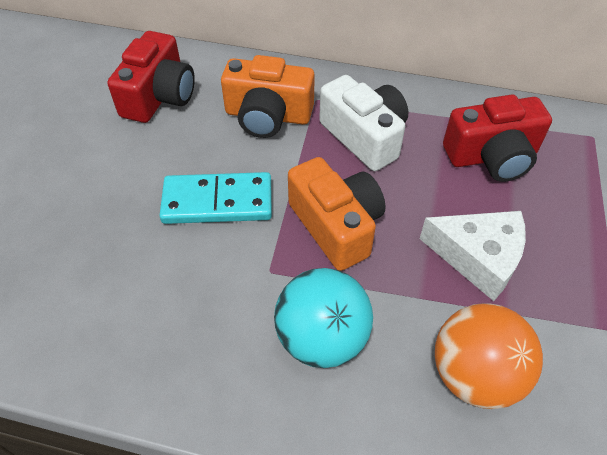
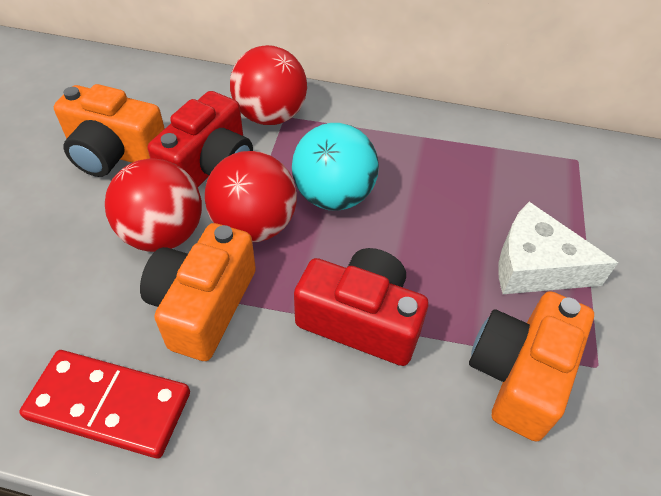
orange ball: [435,303,543,409] = 1 -> none = 0
orange camera: [221,55,315,138] [288,157,386,271] = 2 -> [54,84,165,177] [140,223,256,361] [469,291,594,441] = 3
red ball: none = 0 -> [105,158,202,252] [205,151,297,242] [230,45,307,125] = 3
red domino: none = 0 -> [19,350,190,458] = 1
turquoise domino: [159,172,272,224] = 1 -> none = 0
white camera: [319,75,408,171] = 1 -> none = 0

